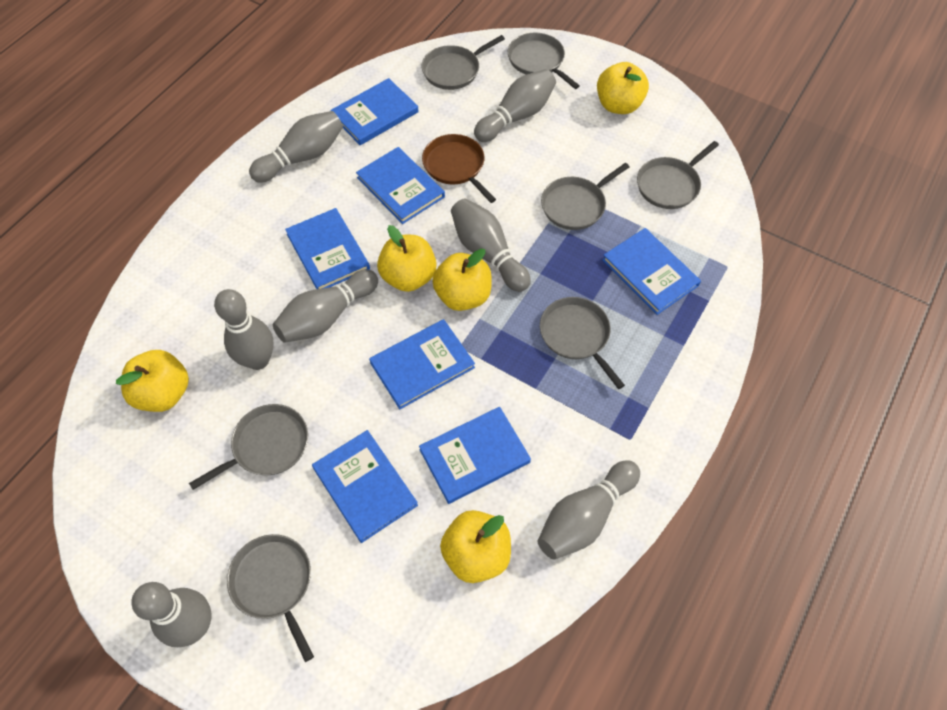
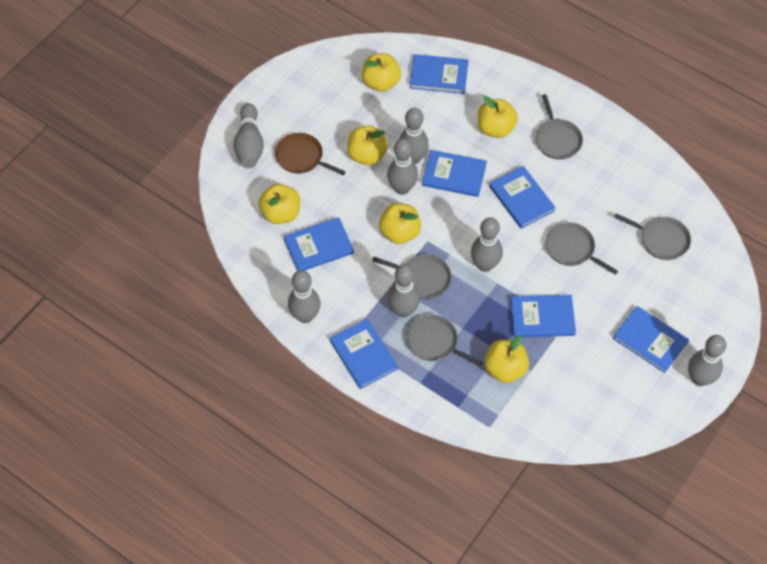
grey pan: [189,404,308,490] [227,534,314,662] [422,35,505,90] [508,33,580,89] [540,297,625,389] [541,163,629,230] [637,141,719,209] = 7 -> [372,254,451,299] [406,314,483,367] [535,94,583,159] [545,222,618,274] [614,213,691,260] = 5
yellow apple: [116,350,189,412] [377,225,437,292] [432,249,492,311] [440,510,511,583] [597,62,649,114] = 5 -> [259,184,300,224] [347,126,388,165] [362,53,401,92] [379,203,421,244] [478,96,518,138] [484,336,529,383] = 6

